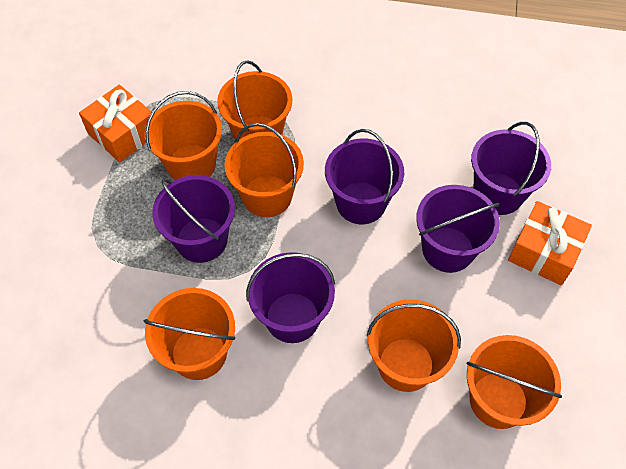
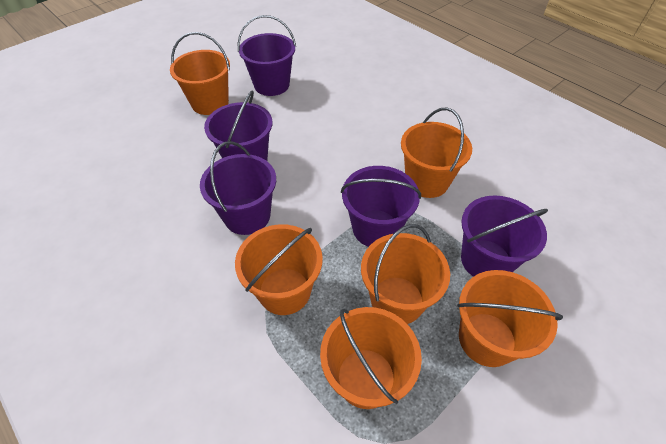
orange gift: [79,84,152,163] [508,201,592,286] = 2 -> none = 0

